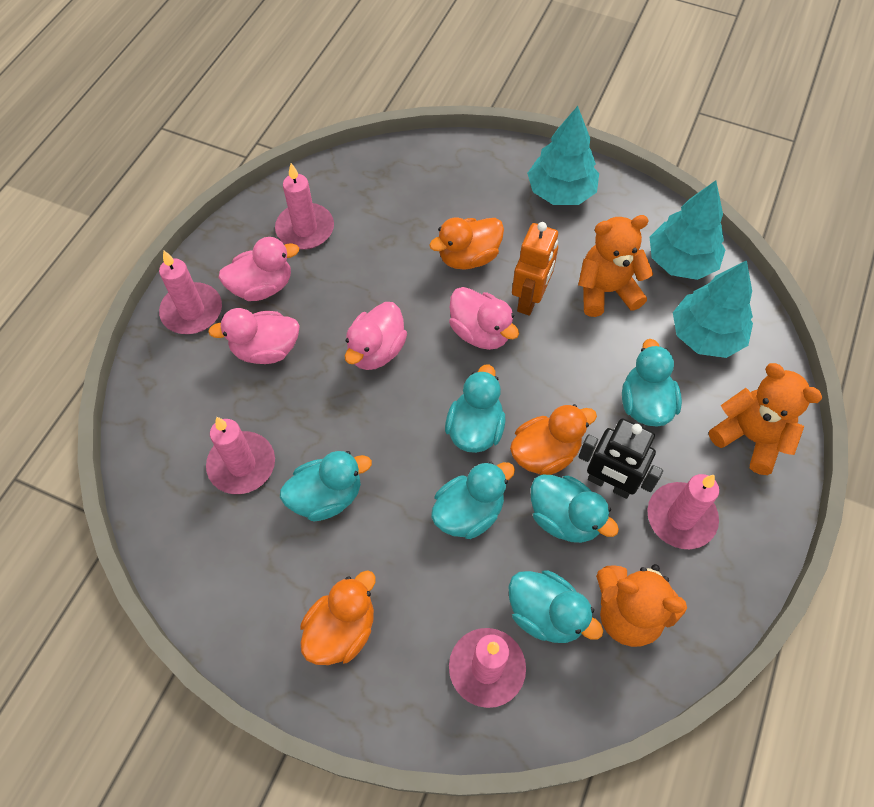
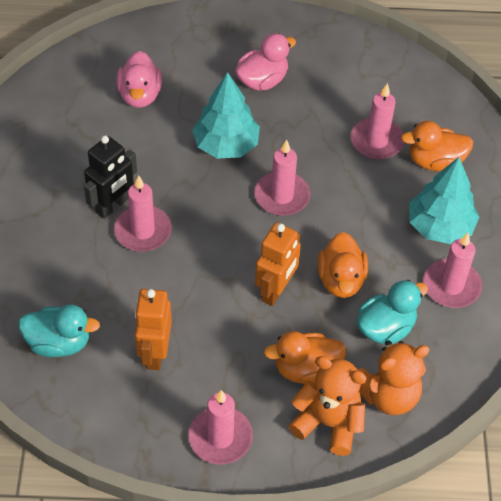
orange robot: [512,222,558,316] = 1 -> [135,289,172,370] [255,223,301,306] = 2
orange teddy bear: [578,215,653,317] [596,564,687,647] [709,363,822,475] = 3 -> [289,356,367,456] [358,340,430,415] = 2
pink duck: [208,308,300,364] [218,237,299,301] [345,302,407,370] [449,287,519,350] = 4 -> [116,51,162,108] [235,33,296,91] = 2
turquoise duck: [280,451,372,521] [431,462,515,539] [445,364,505,453] [508,570,603,643] [531,475,619,543] [622,339,682,427] = 6 -> [18,304,100,357] [357,280,428,344] = 2
turquoise tree: [527,106,599,205] [650,180,726,280] [673,260,753,358] = 3 -> [192,72,260,158] [409,157,479,244] = 2

